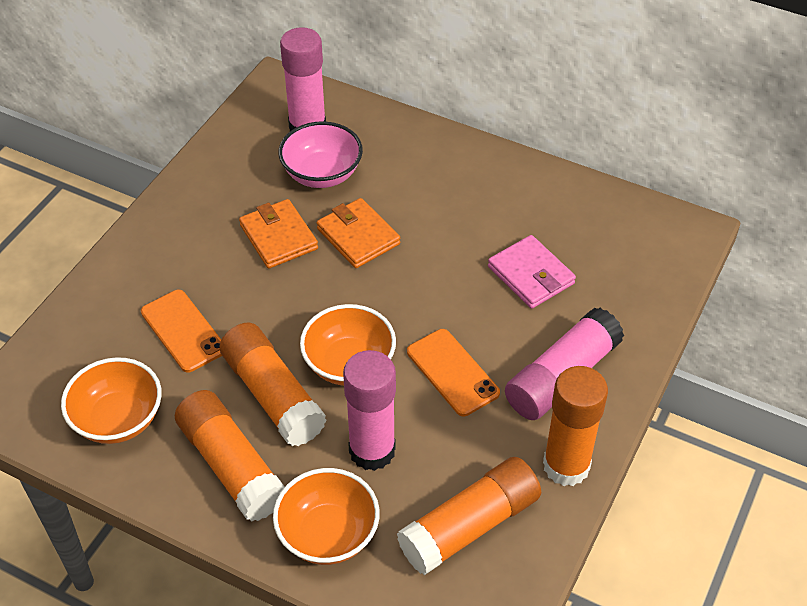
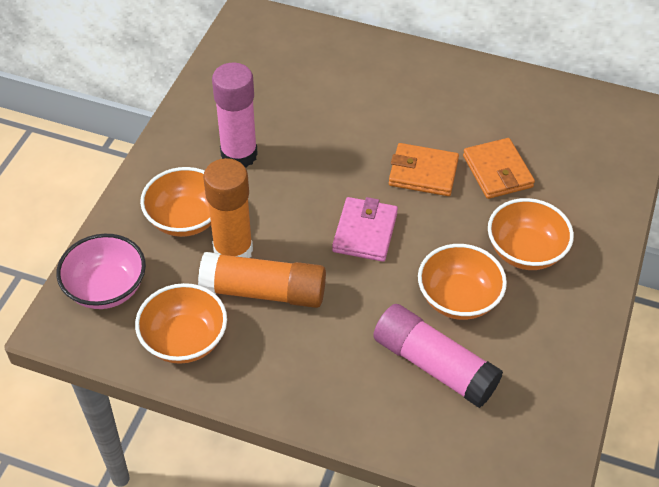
orange bowl: [61,357,162,444] [273,468,380,565] [300,304,396,386] = 3 -> [135,283,227,364] [140,167,211,237] [418,244,507,320] [488,198,574,270] = 4
orange glue stick: [175,390,285,522] [219,322,327,446] [397,457,541,575] [543,366,608,486] = 4 -> [198,252,326,308] [203,158,253,258] = 2
orange phone: [141,290,222,373] [407,329,500,416] = 2 -> none = 0
pink glue stick: [280,27,326,131] [343,350,396,471] [505,308,624,420] = 3 -> [212,62,258,168] [373,304,503,408] = 2

